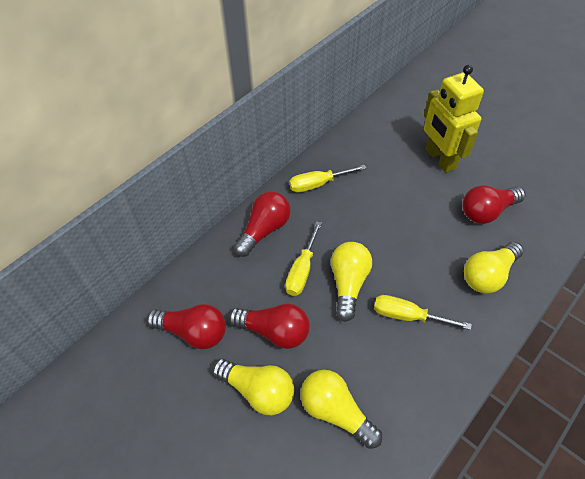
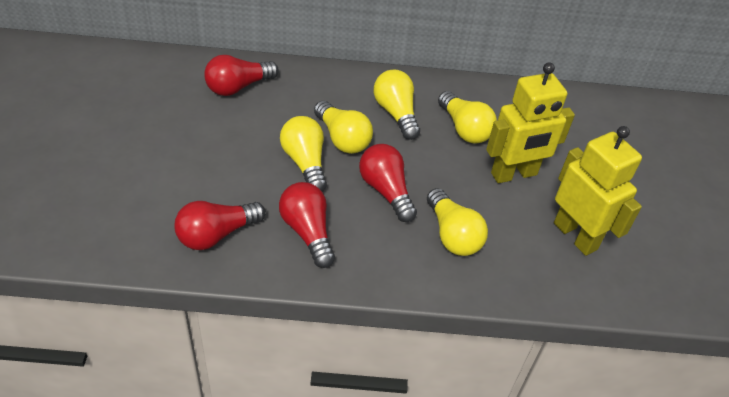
yellow light bulb: [212,359,294,415] [300,370,382,449] [331,242,372,322] [464,242,523,294] = 4 -> [280,116,327,191] [314,101,373,154] [374,70,420,140] [427,188,488,256] [438,91,497,143] = 5
yellow robot: [424,65,484,173] = 1 -> [486,62,575,183] [554,126,642,256] = 2
yellow screwdriver: [285,221,322,296] [289,165,366,193] [374,295,472,330] = 3 -> none = 0

